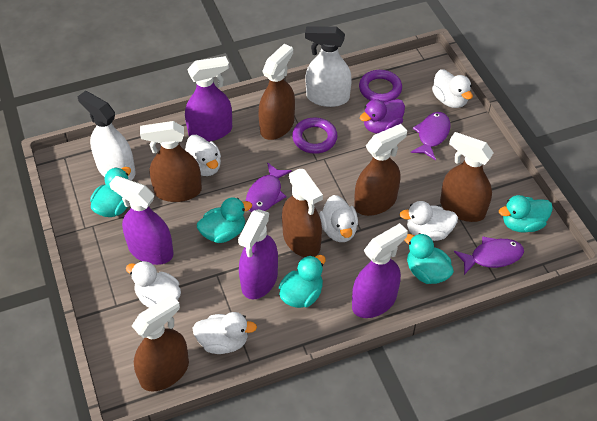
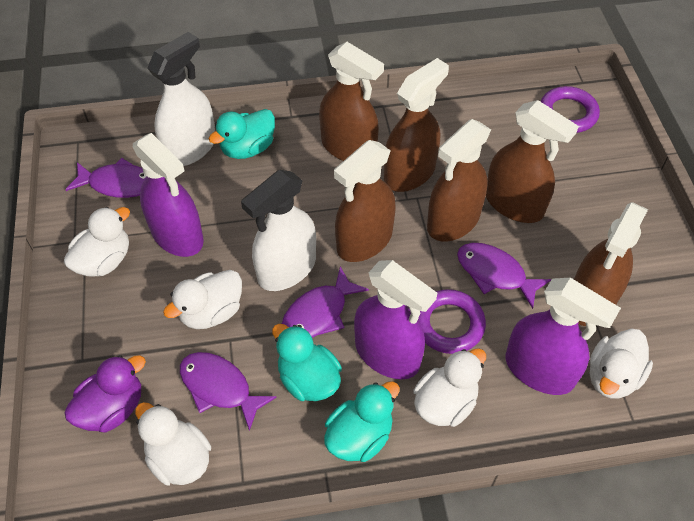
purple fish: [246,162,292,212] [411,112,450,160] [454,237,524,275] = 3 -> [65,158,147,198] [180,352,277,431] [282,266,369,338] [457,243,551,309] = 4
purple spray bottle: [109,176,173,265] [185,56,232,142] [238,209,278,299] [352,223,408,318] = 4 -> [133,133,204,257] [354,260,437,379] [506,278,621,395] = 3
turquoise duck: [90,167,131,217] [197,198,252,243] [279,255,326,308] [404,233,454,284] [499,195,553,233] = 5 -> [209,109,275,159] [272,324,342,401] [324,381,400,462] = 3
white duck: [126,261,181,308] [185,135,221,176] [193,312,257,354] [319,195,358,242] [399,201,458,241] [432,69,473,108] = 6 -> [64,207,130,277] [135,402,211,485] [163,270,242,329] [413,348,486,427] [590,329,653,398] = 5

